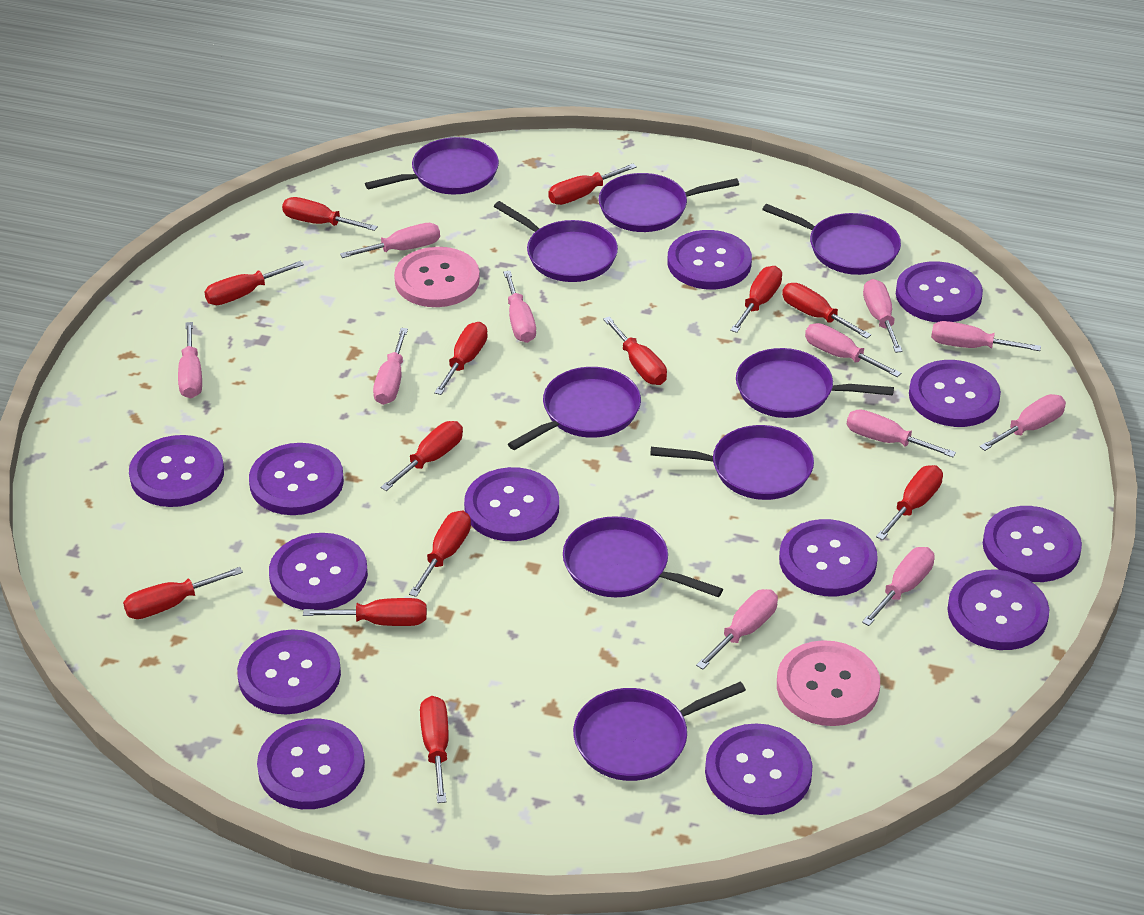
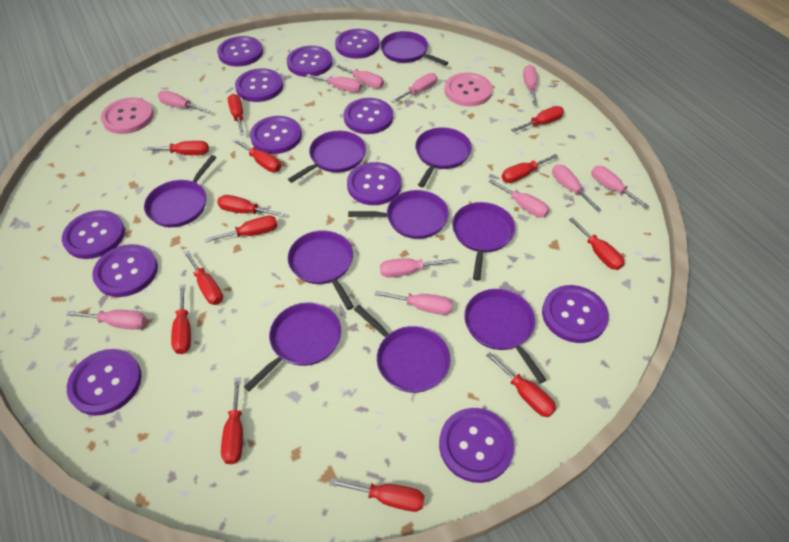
purple button: [129,435,224,507] [237,629,341,714] [249,443,344,515] [257,719,365,809] [269,533,368,610] [464,467,559,541] [668,230,752,289] [705,723,812,815] [779,519,878,597] [896,261,983,322] [909,360,1001,427] [947,570,1049,650] [983,506,1082,582] = 13 -> [62,210,125,259] [67,349,142,416] [92,244,158,297] [217,36,263,67] [235,68,283,102] [250,116,302,154] [287,46,332,77] [335,29,379,59] [344,98,393,134] [347,162,401,205] [439,408,514,483] [542,285,609,343] = 12
purple pan: [365,137,499,194] [494,201,618,282] [508,367,641,450] [563,516,723,597] [573,681,746,781] [599,173,739,232] [650,425,814,500] [736,348,894,418] [762,204,901,275] = 9 -> [144,155,217,227] [244,302,341,392] [288,131,366,183] [288,230,354,310] [348,190,449,239] [354,305,450,393] [380,31,448,66] [415,127,472,187] [452,202,515,281] [464,289,546,383] = 10

